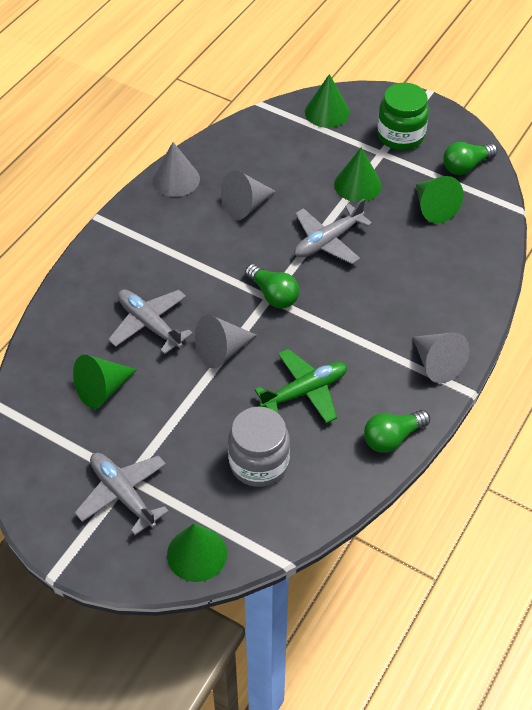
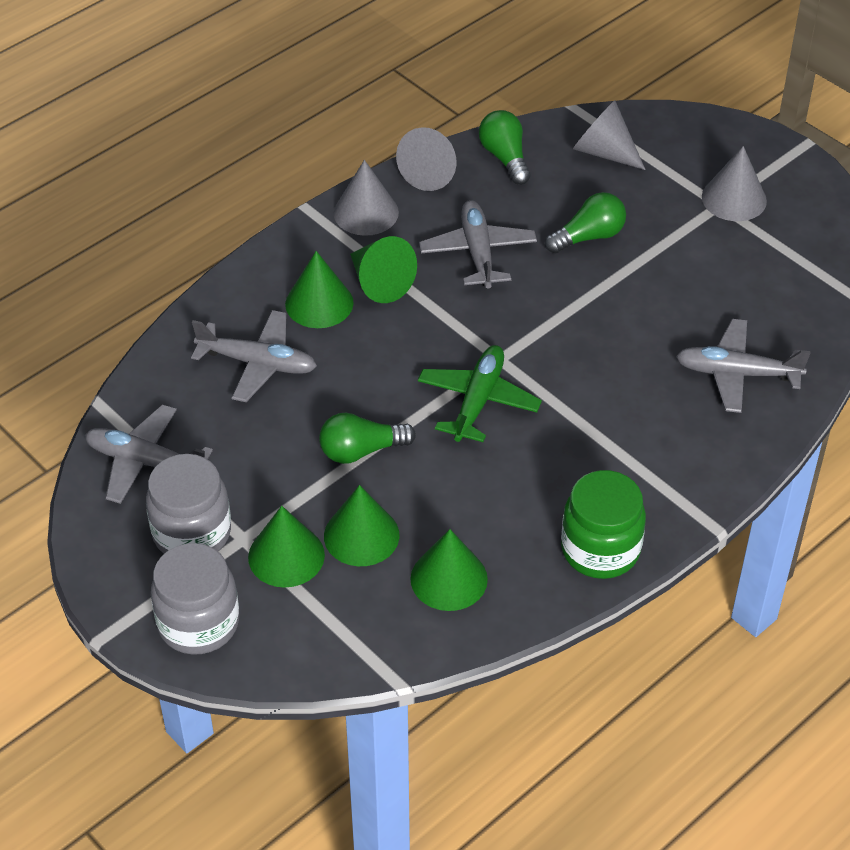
grey jar: [228,407,290,487] = 1 -> [146,454,231,554] [151,543,239,655] = 2
grey plane: [75,453,169,535] [108,289,193,355] [294,199,372,264] = 3 -> [85,404,213,504] [191,310,317,402] [419,200,537,289] [676,319,811,413] = 4

